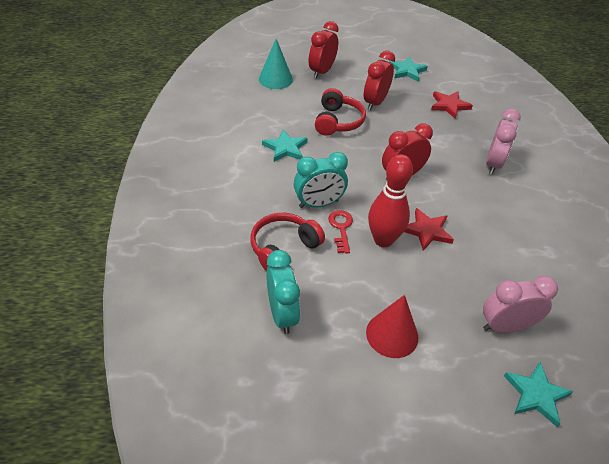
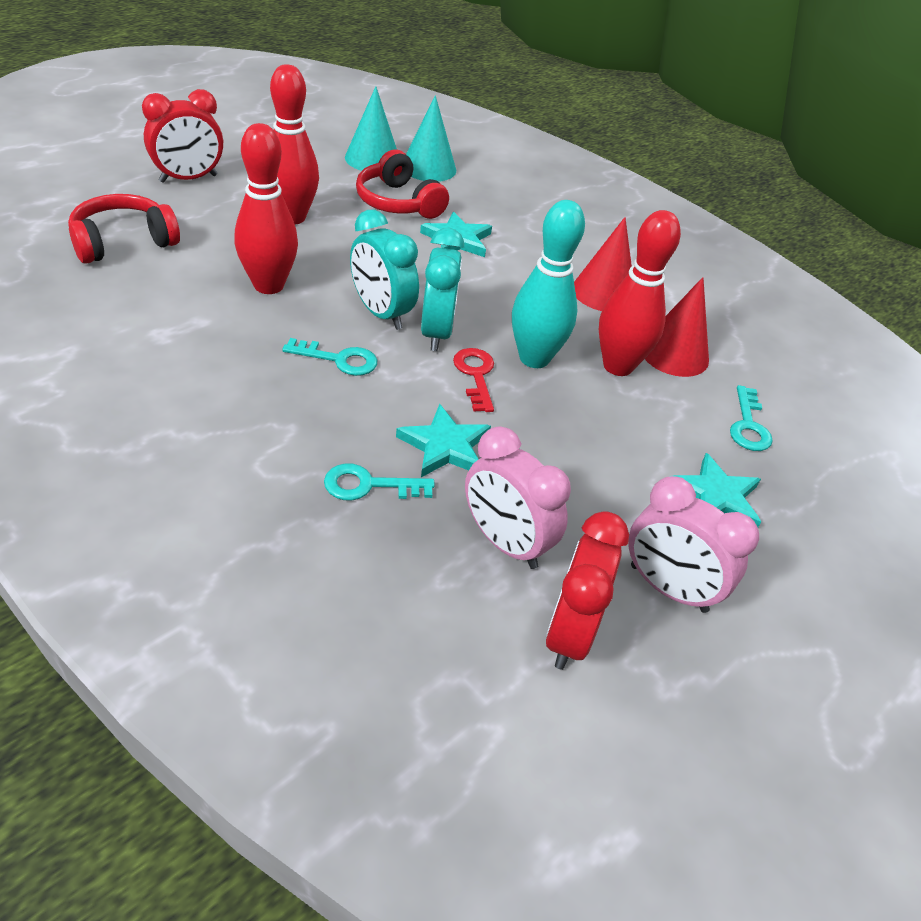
red bowling pin: [368,154,413,247] = 1 -> [235,123,298,294] [270,64,319,224] [599,210,681,376] = 3
red clock: [309,21,339,79] [364,50,395,111] [382,123,433,181] = 3 -> [142,89,223,183] [546,511,629,670] = 2
red cone: [366,295,418,358] = 1 -> [574,217,632,311] [645,277,709,377] = 2
red star: [404,208,454,251] [431,91,473,119] = 2 -> none = 0
turquoise bowling pin: none = 0 -> [512,200,585,368] = 1
turquoise cone: [259,39,293,89] = 1 -> [345,86,397,171] [406,96,456,182] = 2
turquoise key: none = 0 -> [282,338,377,376] [324,463,435,500] [730,385,773,451] = 3

